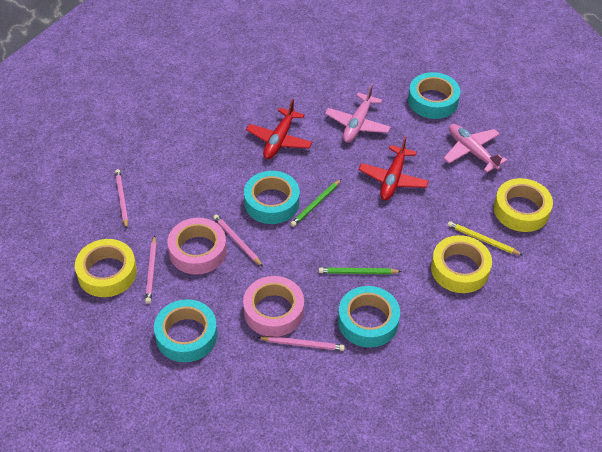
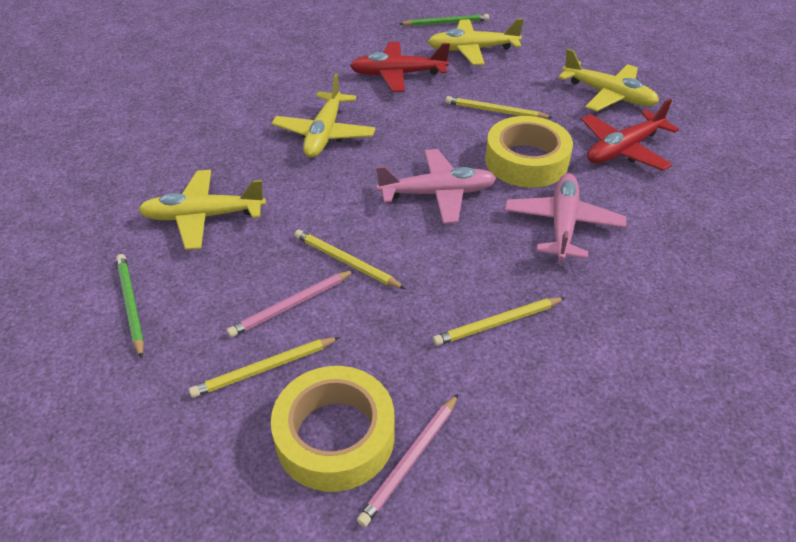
pink pencil: [115,169,128,229] [145,236,157,304] [213,214,263,267] [257,336,345,351] = 4 -> [227,270,355,337] [357,394,458,527] = 2
pink tape: [168,218,227,275] [243,276,304,337] = 2 -> none = 0
turquoise tape: [154,299,217,362] [244,171,300,224] [338,286,400,348] [408,72,460,119] = 4 -> none = 0
yellow pencil: [448,221,522,255] = 1 -> [189,337,340,398] [295,230,405,289] [433,297,566,346] [445,96,553,119] = 4
yellow plane: none = 0 -> [138,170,266,250] [272,73,375,158] [428,18,524,65] [558,49,659,112] = 4
yellow tape: [75,239,137,297] [431,235,492,293] [494,178,553,232] = 3 -> [271,366,395,492] [485,116,573,188] = 2

